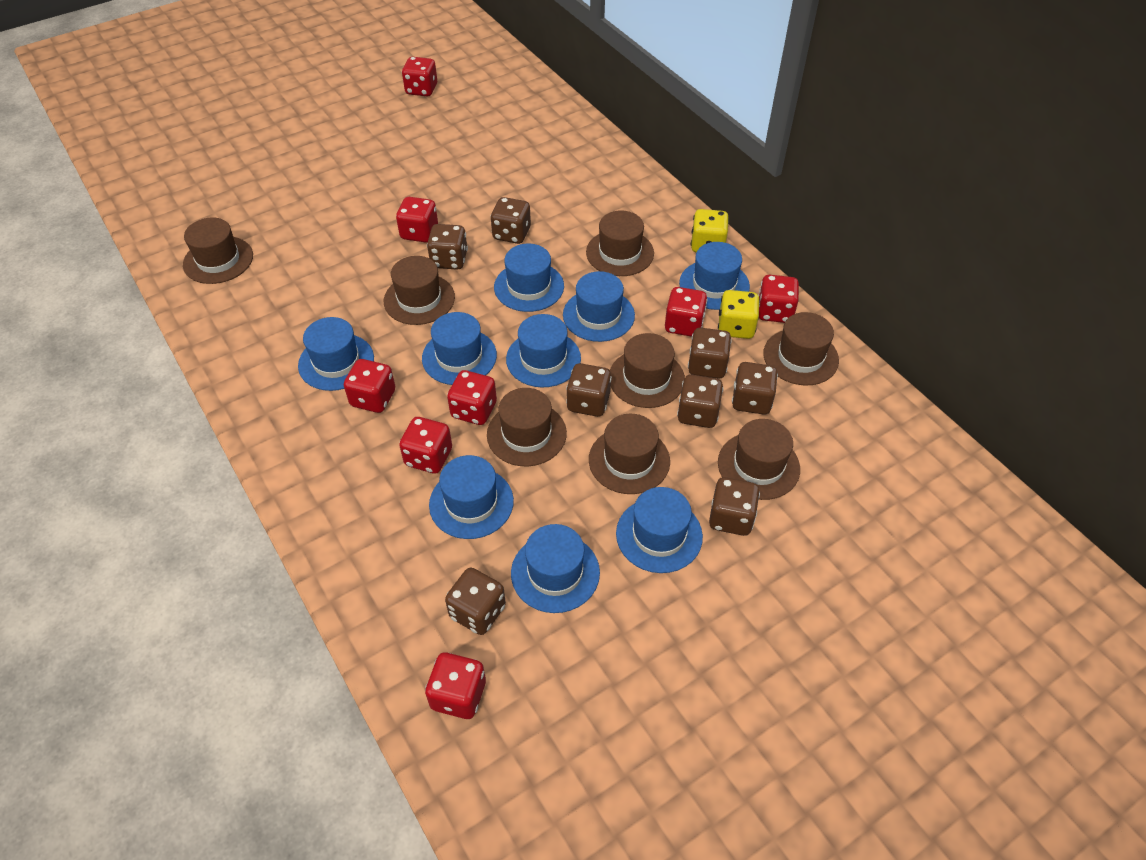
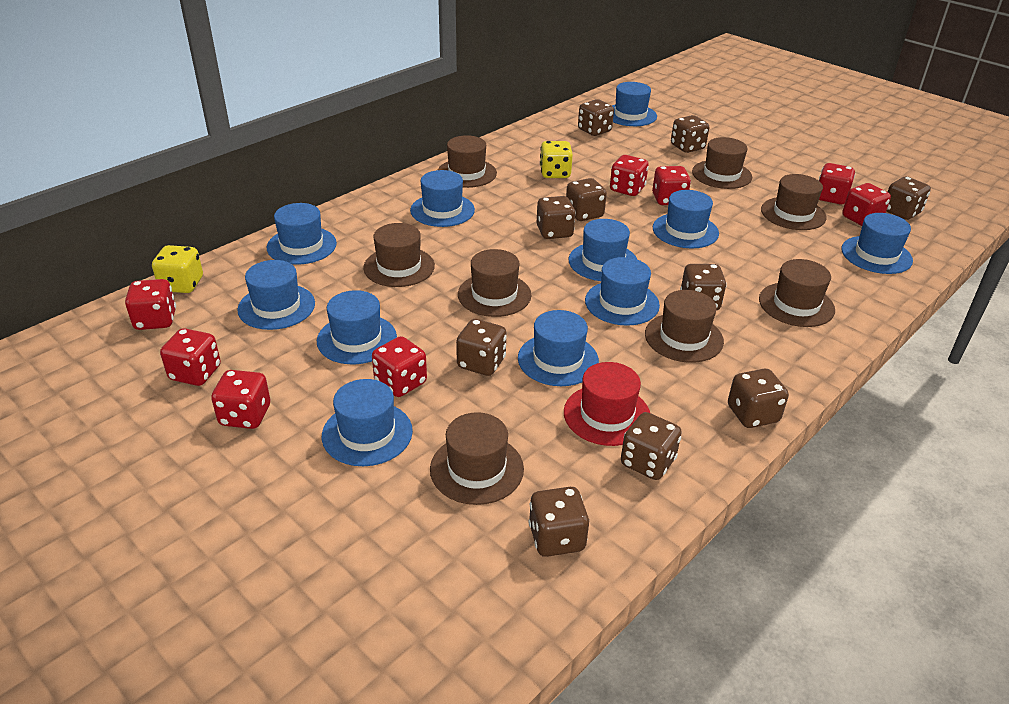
blue hat: [298,317,374,391] [422,312,497,385] [429,455,514,539] [494,244,564,312] [506,314,581,387] [511,524,600,613] [563,271,635,342] [616,487,703,573] [679,242,750,310] = 9 -> [237,260,315,330] [267,203,337,265] [317,290,397,364] [322,379,413,466] [410,170,475,227] [518,310,599,386] [569,219,637,281] [585,257,660,326] [612,82,657,126] [653,190,719,248] [841,213,913,274] = 11
brown dice: [427,224,468,270] [445,568,506,635] [490,197,531,244] [566,363,612,417] [677,374,724,428] [688,328,732,379] [709,477,760,536] [732,362,778,415] = 8 -> [456,319,507,376] [529,487,589,557] [537,196,576,239] [566,178,607,221] [578,99,614,136] [621,412,682,480] [671,115,709,153] [680,264,727,310] [728,369,789,428] [886,177,931,220] = 10
red hat: none = 0 -> [564,362,650,446] = 1

